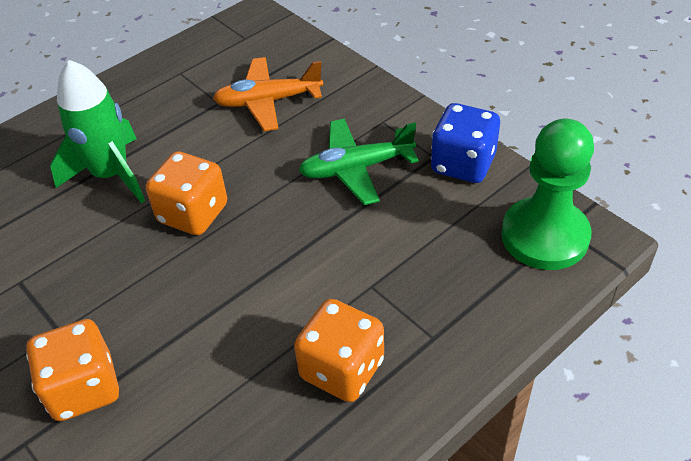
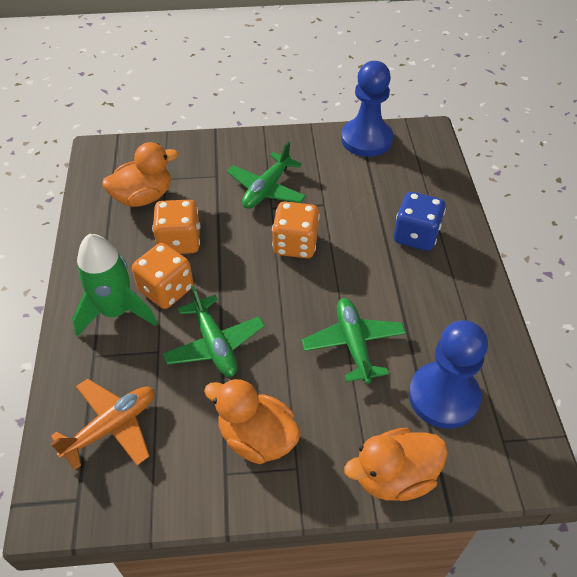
blue pawn: none = 0 -> [341,61,393,157] [409,320,488,429] = 2
green pawn: [501,119,594,270] = 1 -> none = 0
green plane: [299,119,419,205] = 1 -> [163,285,265,377] [227,142,306,209] [302,298,406,384] = 3
orange duck: none = 0 -> [102,142,178,207] [204,378,301,464] [344,428,448,501] = 3

